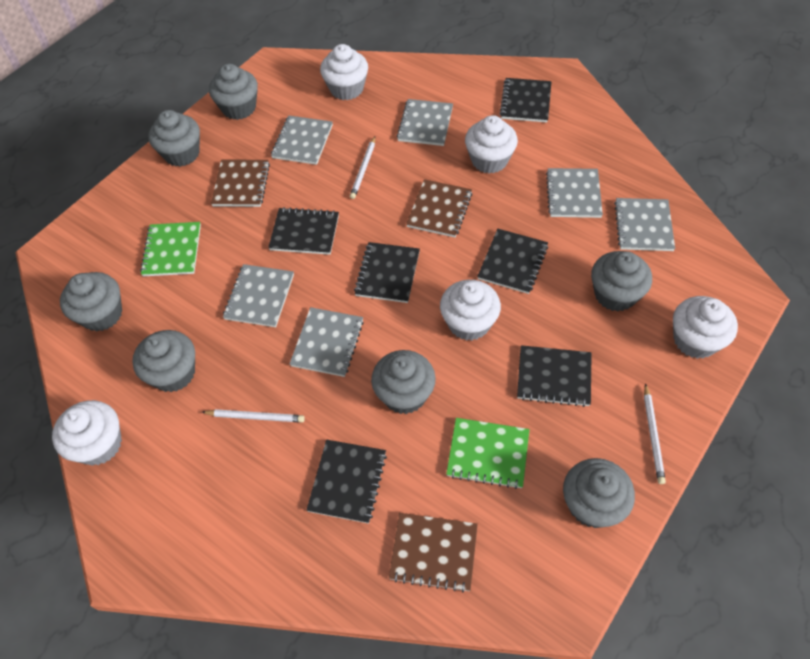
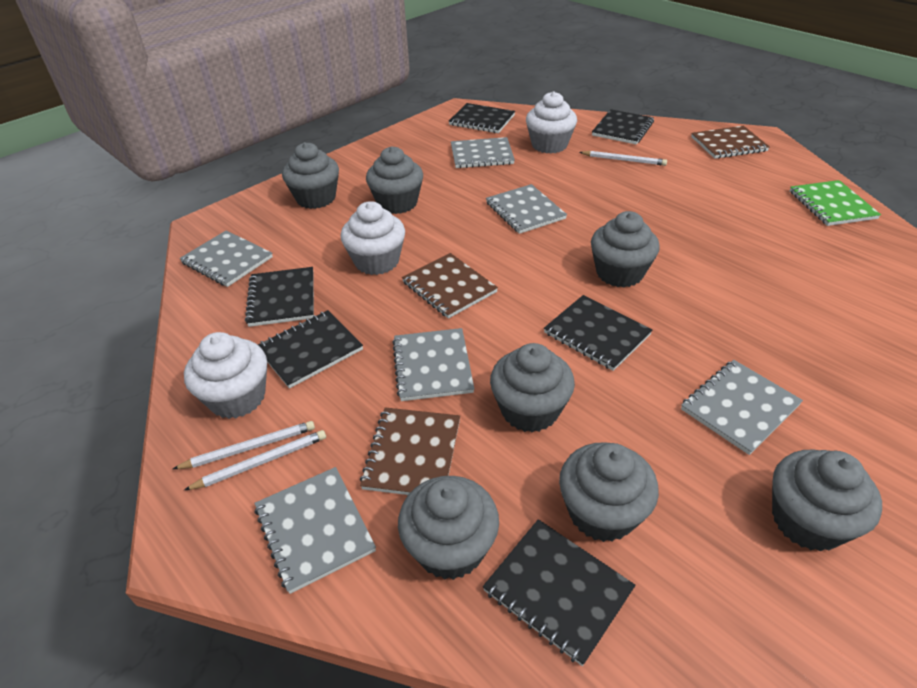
green notebook: [140,222,201,276] [446,418,530,489] = 2 -> [790,180,881,226] = 1
white cupcake: [52,400,122,466] [320,44,368,100] [440,280,501,341] [465,115,518,173] [673,296,738,359] = 5 -> [184,332,267,419] [341,201,405,275] [526,91,577,154] = 3

